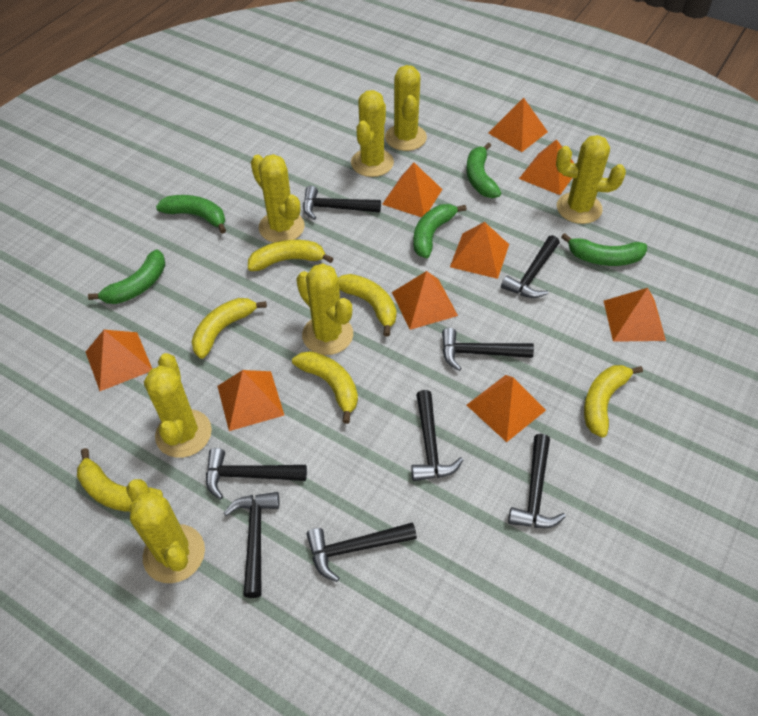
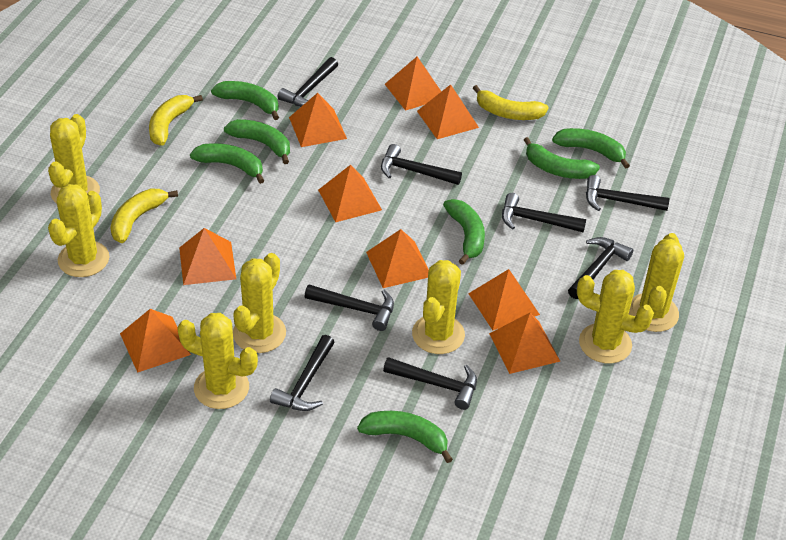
green banana: [88,250,165,304] [156,195,226,234] [413,204,467,258] [466,142,501,198] [561,233,647,266] = 5 -> [190,143,265,184] [211,81,279,120] [224,119,290,164] [357,411,453,463] [443,199,485,265] [524,137,600,179] [552,128,630,169] = 7
yellow banana: [77,448,163,512] [191,298,267,359] [248,240,334,271] [292,351,358,424] [338,274,396,337] [584,365,643,438] = 6 -> [110,189,178,243] [149,95,203,146] [473,85,549,120] = 3

